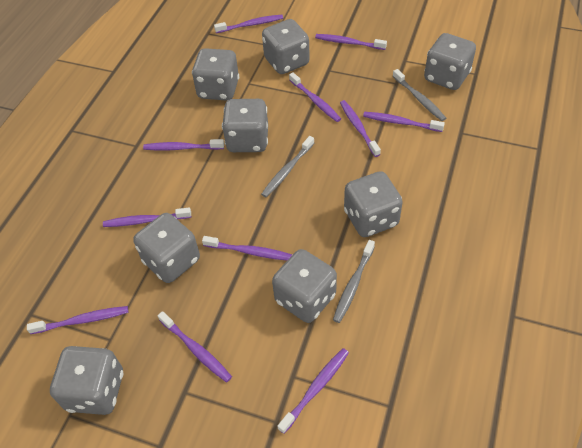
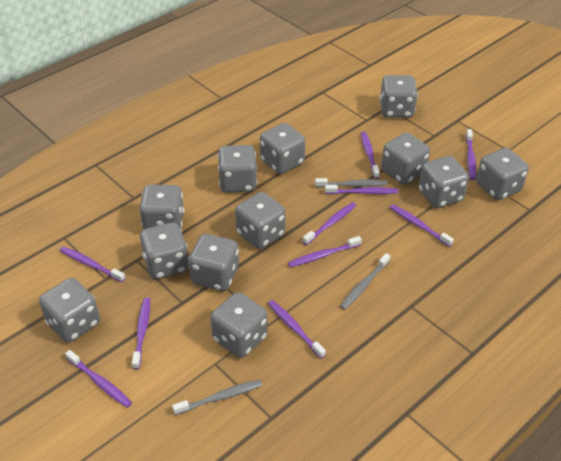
grey dice: [50,346,124,415] [133,213,200,283] [192,48,239,101] [222,99,268,152] [262,19,310,74] [272,249,337,323] [344,171,403,237] [424,33,476,90] = 8 -> [39,278,100,342] [140,185,184,230] [140,222,189,279] [188,234,239,291] [210,292,268,358] [218,145,257,193] [235,192,285,249] [260,123,305,174] [380,75,418,118] [381,133,430,185] [419,156,469,208] [476,148,529,200] = 12
purple toothbrush: [27,306,128,334] [103,208,191,227] [143,139,224,150] [158,311,232,382] [202,236,292,260] [214,15,283,33] [278,348,349,434] [289,72,341,122] [315,34,387,50] [340,100,381,157] [363,112,445,132] = 11 -> [60,247,125,282] [65,350,132,408] [132,297,150,369] [268,300,326,359] [288,236,362,267] [302,202,356,245] [325,185,398,194] [361,131,380,179] [390,204,454,247] [466,129,476,180] = 10

